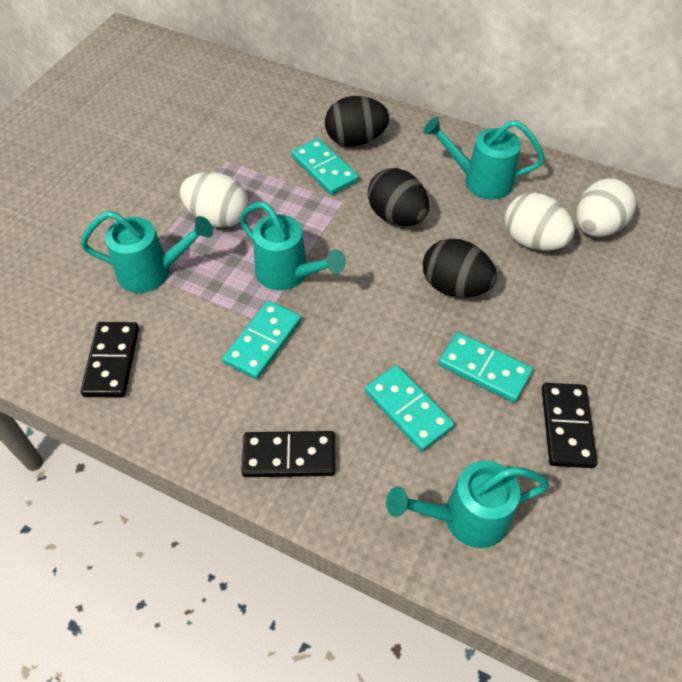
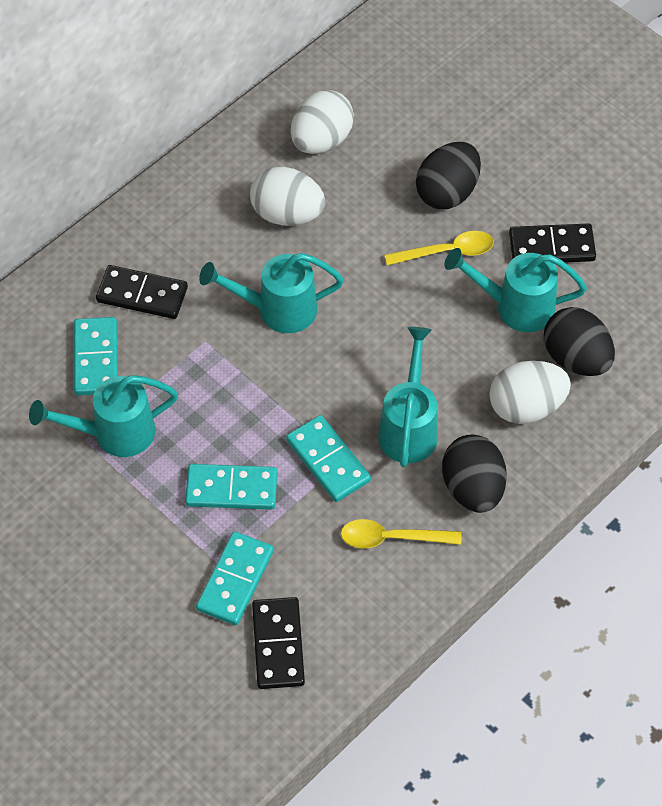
yellow spoon: none = 0 -> [341,519,461,548] [384,231,494,266] = 2

